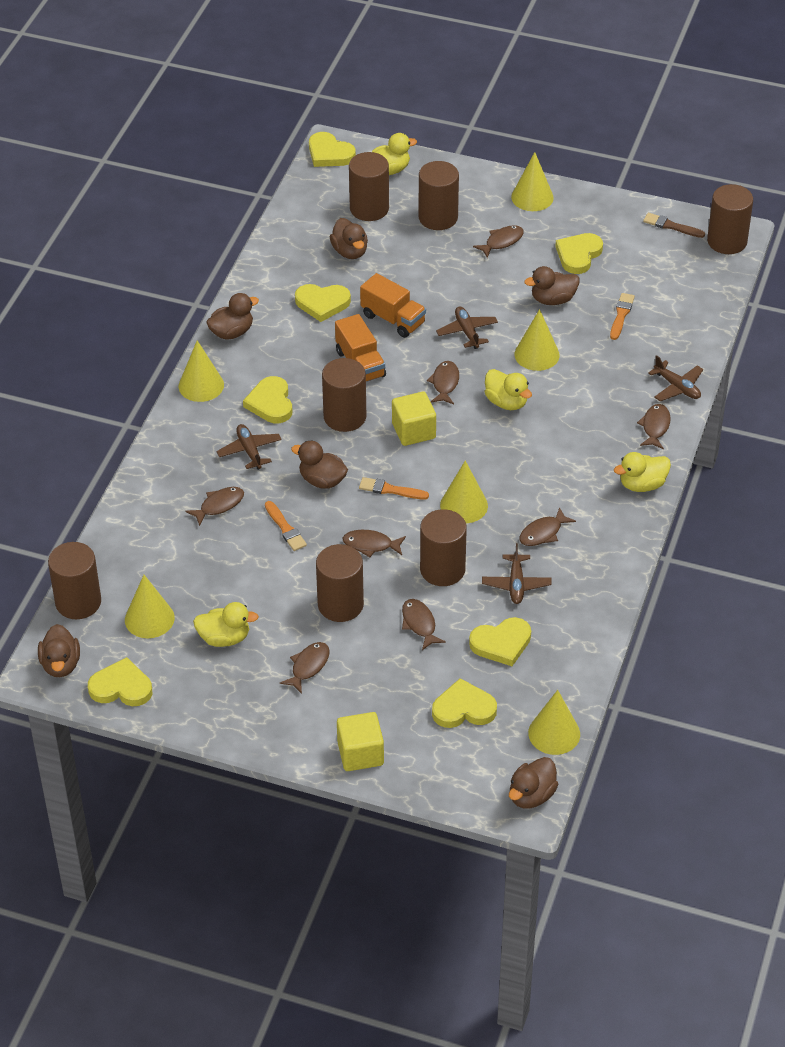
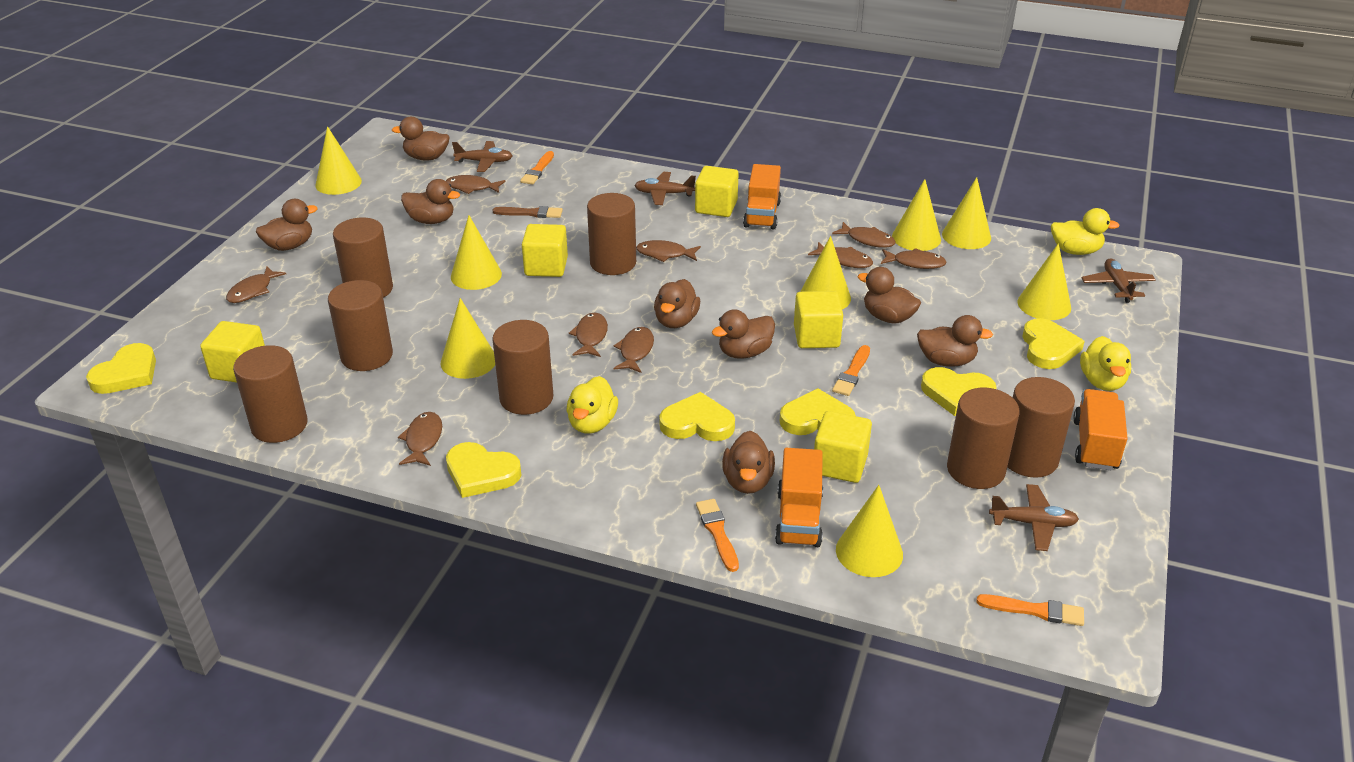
brown duck: [38,624,80,677] [206,293,259,340] [291,441,348,489] [330,218,368,259] [509,757,558,809] [524,266,580,305] = 6 -> [256,199,318,251] [392,117,449,160] [401,179,460,224] [654,279,700,328] [712,309,775,359] [722,431,775,494] [858,267,921,324] [917,315,993,367] = 8
brown fish: [186,487,244,526] [280,642,330,694] [342,530,406,557] [402,599,446,650] [427,361,459,404] [473,225,524,258] [520,507,576,546] [637,404,671,449] = 8 -> [226,266,286,303] [398,412,442,466] [446,175,506,194] [569,313,608,357] [613,327,654,373] [636,240,701,262] [808,242,873,268] [832,222,896,248] [881,248,947,269] = 9
orange brush: [265,501,307,551] [359,477,429,500] [610,293,635,340] = 3 -> [520,151,554,185] [696,499,739,572] [832,345,870,396] [977,594,1084,626] = 4
orange truck: [335,314,386,382] [360,273,426,338] = 2 -> [743,164,781,230] [775,448,823,547] [1073,389,1128,470] = 3
yellow cone: [125,575,175,638] [178,340,224,402] [440,461,488,523] [511,152,554,211] [515,309,560,371] [528,690,580,755] = 6 -> [315,126,362,195] [440,298,495,379] [451,215,502,290] [800,236,851,309] [836,485,903,577] [892,179,941,251] [942,177,991,249] [1018,243,1071,320] = 8
yellow cube: [337,712,384,771] [392,392,436,446] = 2 -> [200,321,265,382] [522,224,568,277] [695,166,739,217] [794,291,843,348] [814,411,872,483] = 5
yellow duck: [193,602,259,647] [372,133,417,175] [485,369,532,410] [614,452,671,492] = 4 -> [566,376,618,434] [1051,208,1120,255] [1080,336,1131,391] = 3
yellow heart: [88,657,152,706] [243,376,293,423] [295,284,351,322] [309,132,356,167] [432,678,497,728] [469,617,531,666] [555,233,603,274] = 7 -> [86,343,156,394] [446,442,521,498] [659,392,735,441] [780,388,856,435] [921,367,997,416] [1022,318,1085,369] = 6

